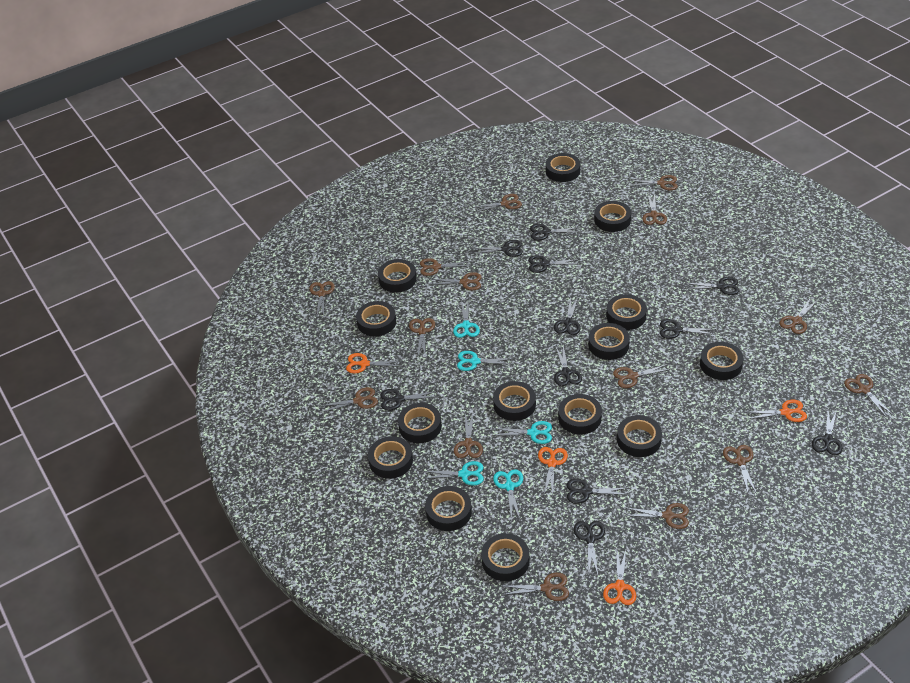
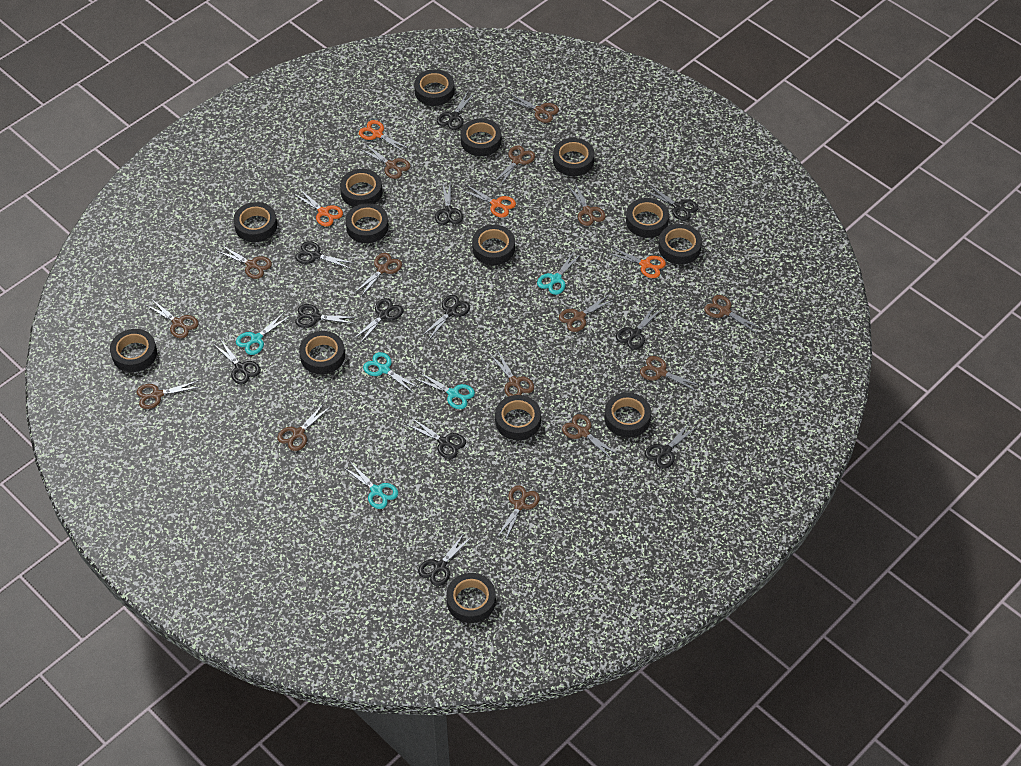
black scissors: [380,389,438,410] [471,240,523,257] [528,255,581,273] [530,224,581,240] [554,297,581,335] [554,345,582,386] [567,479,630,504] [574,521,605,574] [660,319,716,339] [685,277,740,295] [812,410,843,455] = 11 -> [213,339,261,384] [295,241,353,269] [295,304,357,328] [353,298,403,343] [406,418,466,459] [418,532,470,586] [423,295,470,340] [435,182,463,225] [437,92,475,130] [616,306,663,350] [644,185,698,221] [645,423,698,469] = 12

